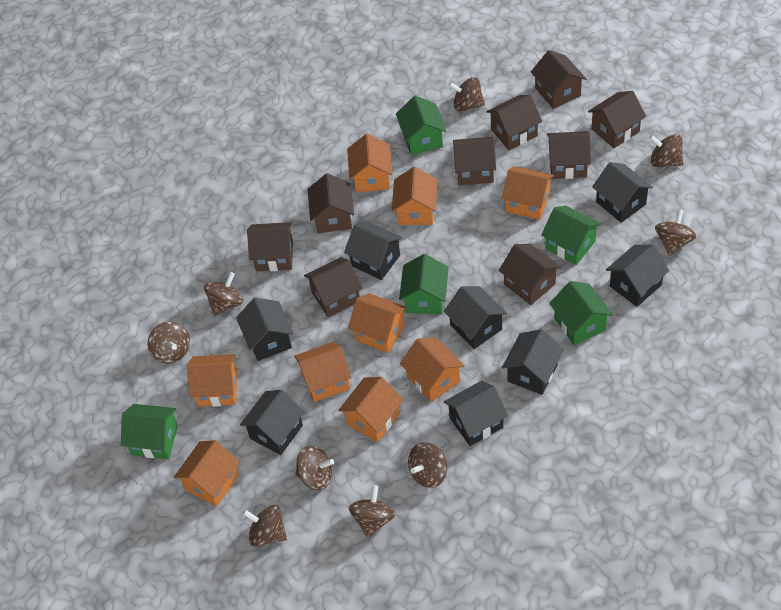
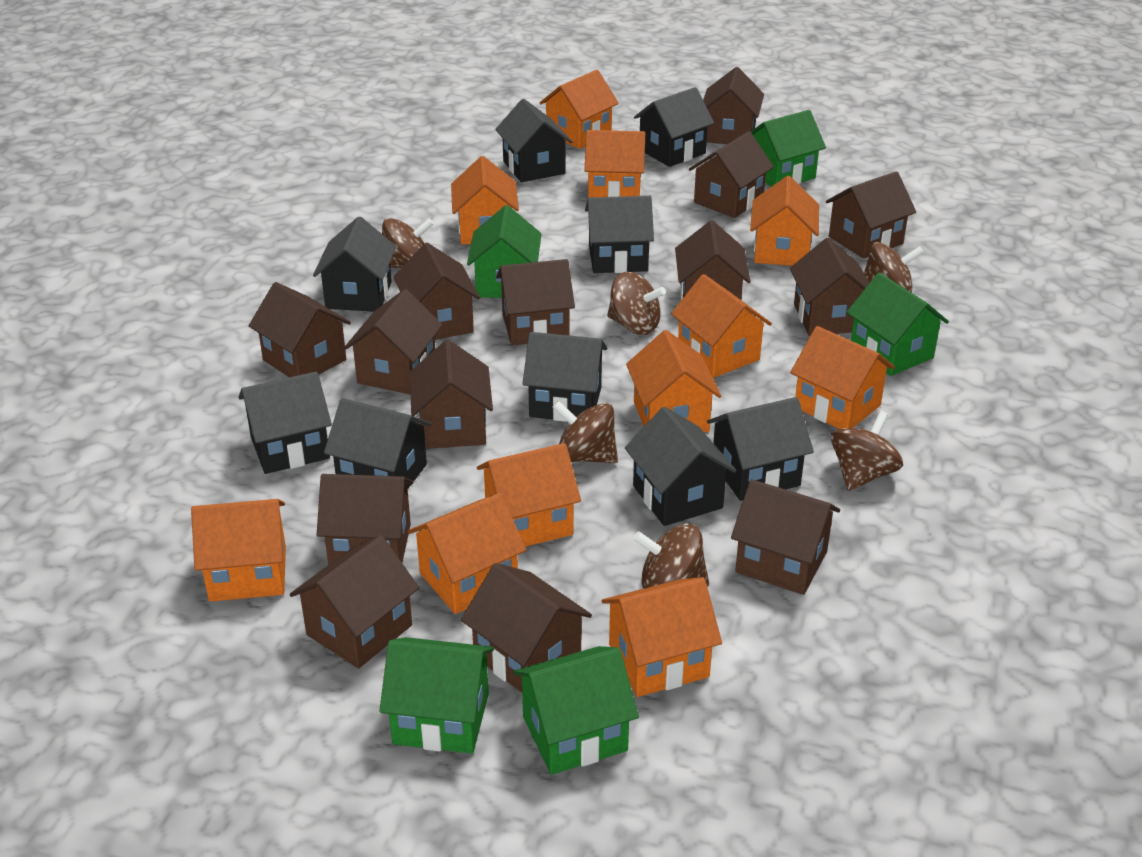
black house: [236,297,294,361] [240,390,305,455] [344,222,403,280] [444,286,507,349] [444,381,508,446] [502,329,564,395] [592,162,653,223] [606,245,670,307] = 8 -> [238,372,332,474] [313,216,396,312] [324,398,432,489] [495,99,572,182] [522,332,607,422] [585,196,654,273] [625,407,736,526] [634,87,714,167] [707,397,814,501] = 9
brown house: [247,222,293,271] [304,257,362,317] [307,173,354,233] [453,137,496,185] [486,95,542,150] [499,244,561,305] [531,50,586,109] [547,131,591,179] [588,91,646,148] = 9 -> [249,282,351,377] [290,535,419,669] [317,474,413,565] [344,289,442,395] [393,243,480,340] [410,340,493,449] [461,563,592,693] [496,259,575,345] [675,220,751,300] [689,131,774,218] [703,67,764,144] [731,479,840,595] [790,238,869,336] [826,171,916,259] = 14
brown spinning top: [148,321,190,364] [204,272,243,316] [243,505,287,547] [295,446,334,491] [349,485,395,538] [408,442,447,488] [449,77,485,112] [649,134,683,167] [655,209,697,256] = 9 -> [382,218,434,268] [553,401,618,463] [607,272,666,335] [633,523,709,589] [831,411,903,491] [864,242,924,293] = 6
orange house: [174,440,240,507] [187,354,238,407] [294,341,351,402] [338,377,403,442] [347,134,392,193] [348,293,407,353] [392,167,438,225] [400,338,465,402] [502,166,554,220] = 9 -> [191,499,286,602] [408,493,526,614] [451,156,519,244] [477,443,581,547] [540,70,619,149] [585,130,645,198] [602,577,722,697] [626,330,721,432] [671,274,772,378] [750,176,819,266] [790,326,895,429] = 11

